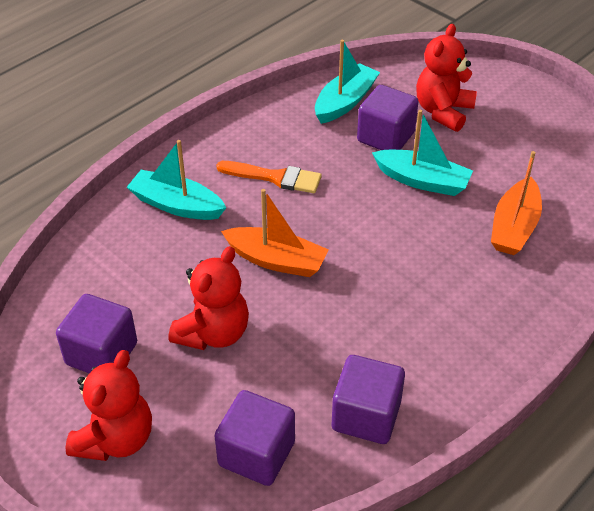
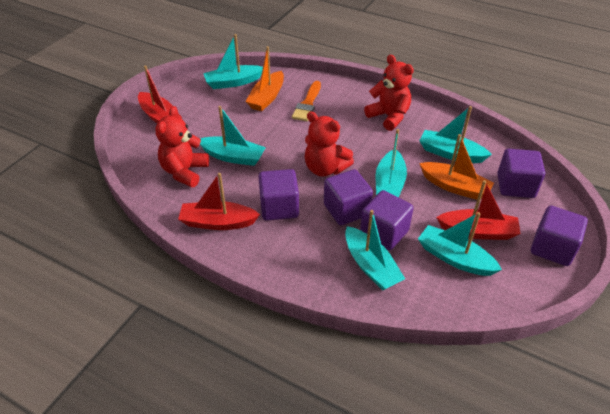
purple cube: [56,294,137,373] [215,390,295,486] [332,355,405,444] [357,85,419,150] = 4 -> [258,169,299,221] [324,169,373,225] [360,190,414,250] [497,149,545,198] [531,205,588,266] = 5
red boat: none = 0 -> [138,66,182,123] [178,173,260,230] [436,180,521,240] = 3
turquoise boat: [127,140,226,220] [315,40,380,124] [372,110,473,196] = 3 -> [200,106,266,166] [203,34,263,89] [345,210,405,290] [376,129,407,197] [418,212,502,276] [419,106,492,163] = 6

